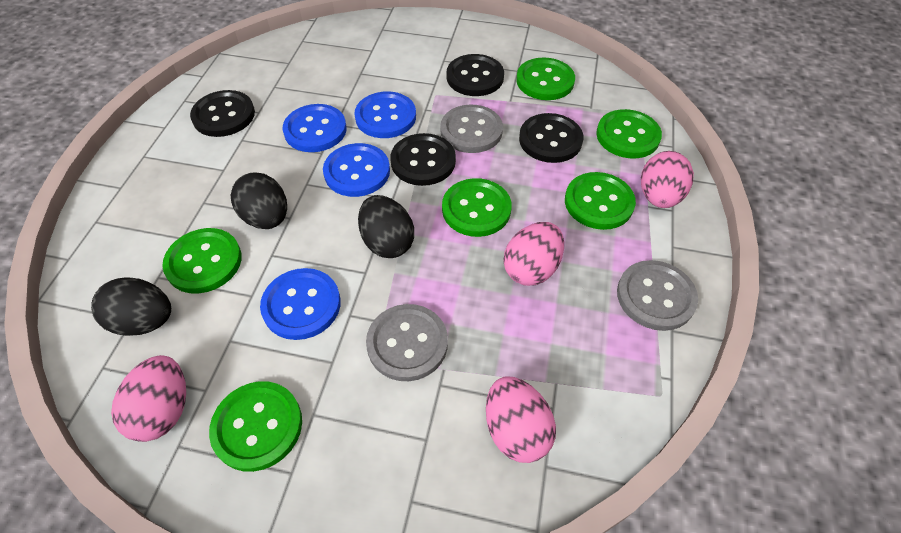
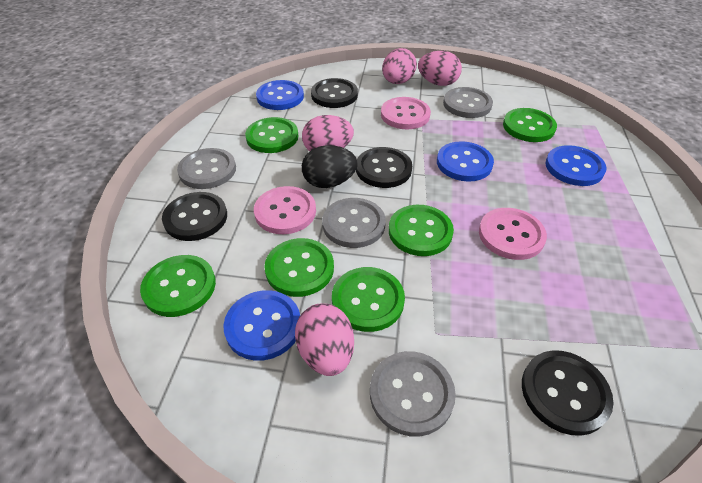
black egg: [91,277,171,336] [231,172,287,229] [358,195,414,258] = 3 -> [302,145,357,188] = 1
grey button: [366,304,448,381] [440,104,503,153] [617,260,698,331] = 3 -> [177,148,236,189] [322,198,386,248] [370,351,456,437] [443,87,493,118] = 4
pink button: none = 0 -> [254,186,316,234] [381,97,431,129] [479,208,547,260] = 3

